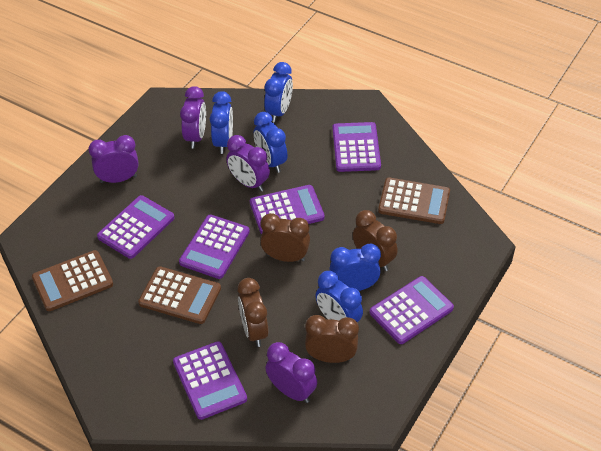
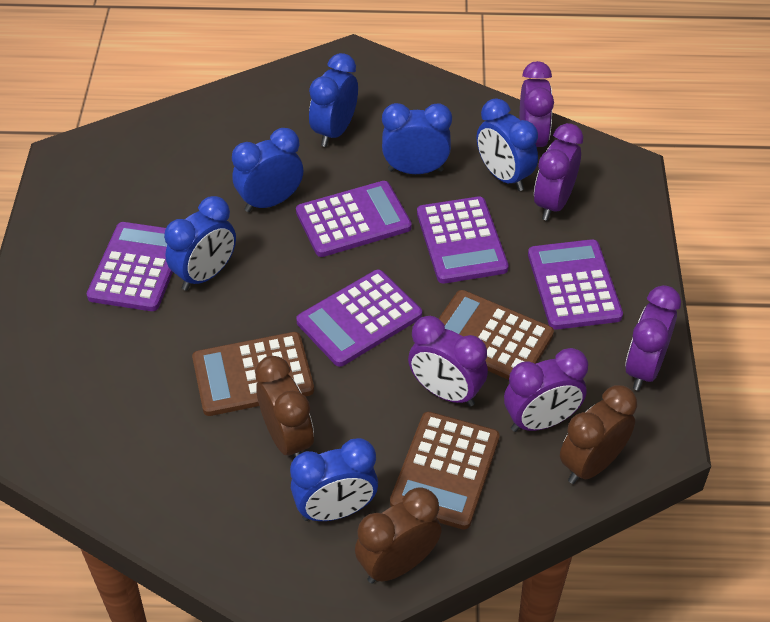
blue clock: [210,91,233,154] [254,112,287,173] [264,62,293,122] [315,271,363,322] [330,244,381,291] = 5 -> [164,196,236,291] [232,128,303,212] [290,438,378,521] [309,53,358,147] [382,103,452,174] [477,98,538,191] = 6
brown clock: [238,278,268,347] [260,213,310,262] [305,315,359,363] [353,210,398,271] = 4 -> [255,356,314,458] [355,487,441,583] [560,385,637,484] = 3
purple calculator: [97,195,175,259] [173,341,247,420] [179,214,250,279] [250,185,325,234] [332,122,381,172] [369,276,454,344] = 6 -> [87,222,173,311] [296,181,412,257] [296,270,422,367] [417,197,509,284] [528,239,623,330] = 5
purple clock: [89,135,139,183] [180,86,206,149] [226,135,270,192] [265,342,317,403] = 4 -> [408,316,488,406] [504,348,588,432] [519,61,554,147] [534,123,583,221] [625,285,681,390] = 5

